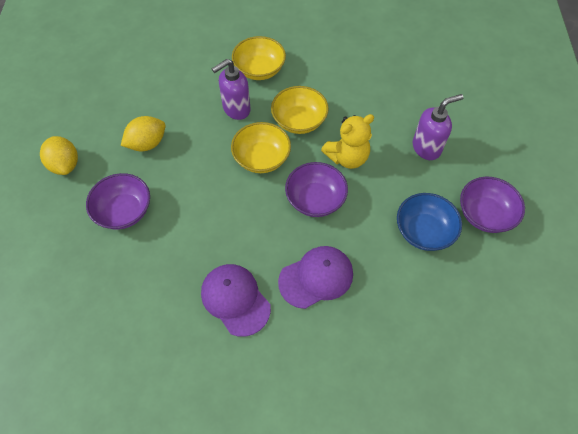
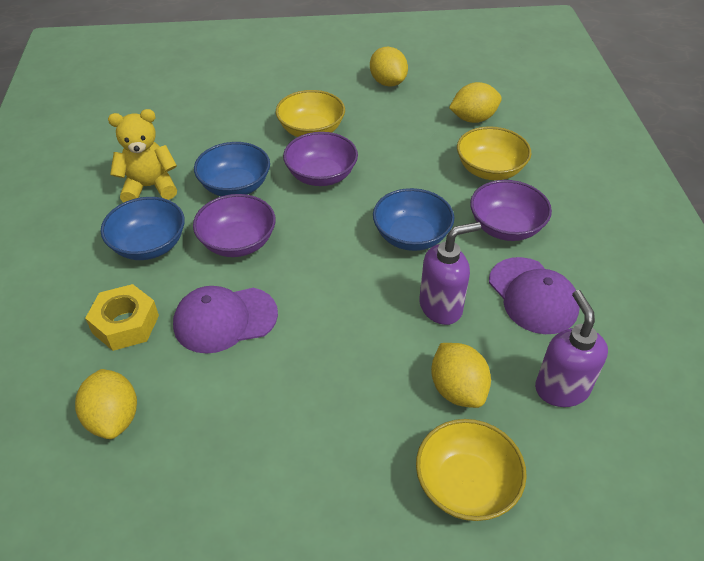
blue bowl: [397,193,462,251] = 1 -> [101,197,185,260] [194,142,270,196] [373,188,454,251] = 3
yellow lemon: [40,136,78,175] [121,116,165,151] = 2 -> [75,369,137,439] [370,47,408,87] [431,343,491,408] [449,82,502,123] = 4
yellow nut: none = 0 -> [85,284,159,351] = 1

